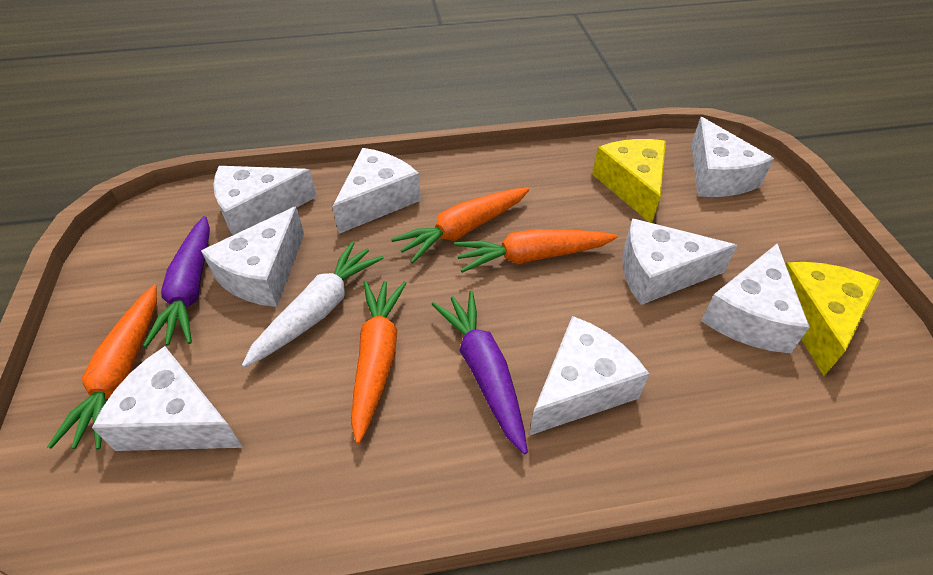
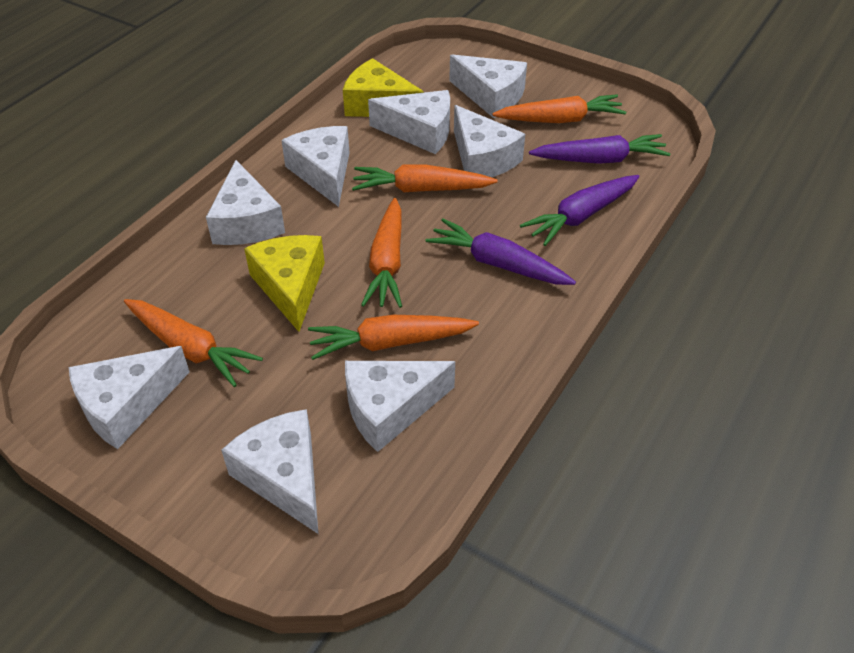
orange carrot: [47,285,157,450] [351,281,406,444] [391,187,530,264] [454,229,618,273] = 4 -> [124,299,263,387] [308,315,479,360] [352,164,498,192] [361,198,402,308] [492,95,626,123] = 5
purple carrot: [143,216,210,348] [432,291,528,454] = 2 -> [425,219,576,285] [520,175,640,246] [529,134,671,164] = 3
white carrot: [242,241,384,368] = 1 -> none = 0

